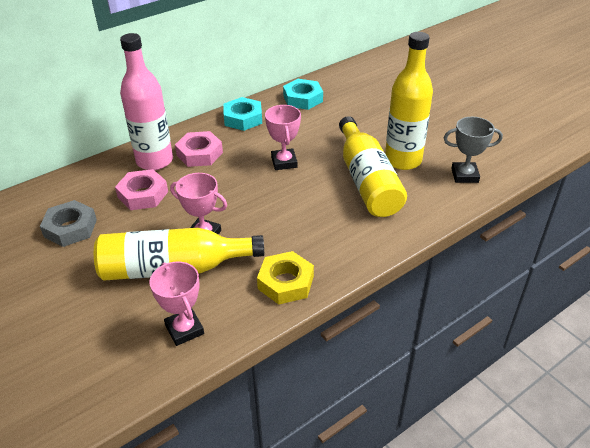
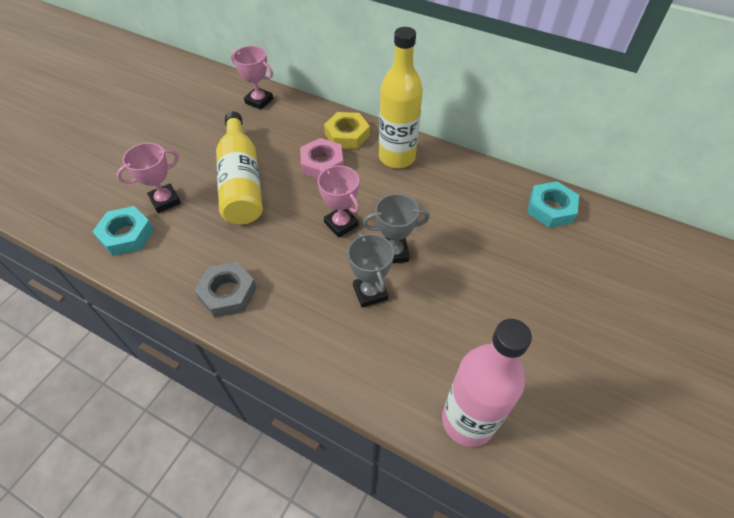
grey trophy: [444,117,503,183] = 1 -> [348,232,394,308] [363,194,430,263] = 2
pink nut: [115,169,168,210] [175,131,223,167] = 2 -> [300,138,343,179] = 1
yellow bottle: [94,228,264,281] [339,116,407,217] [385,32,433,170] = 3 -> [216,111,263,225] [379,27,423,168] = 2

